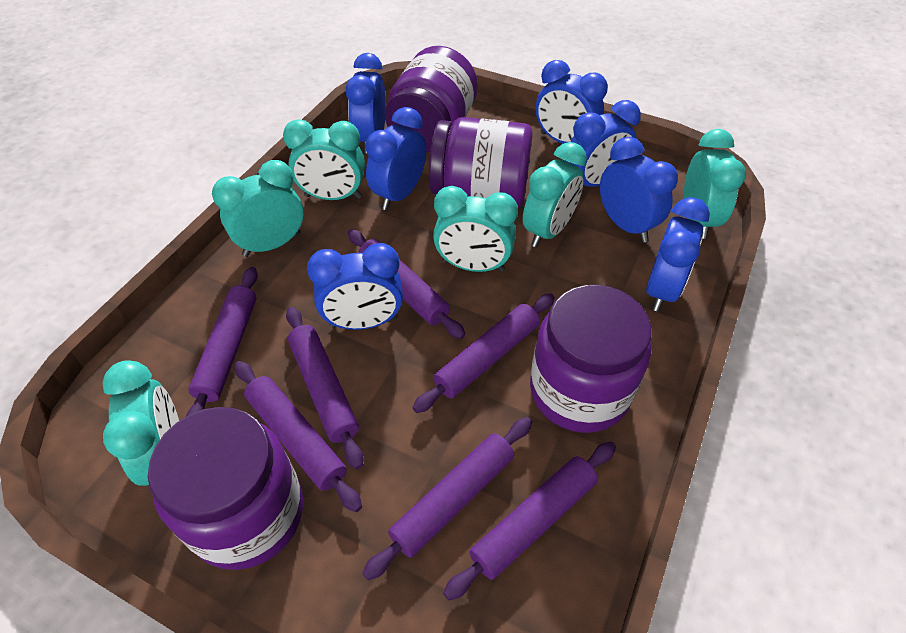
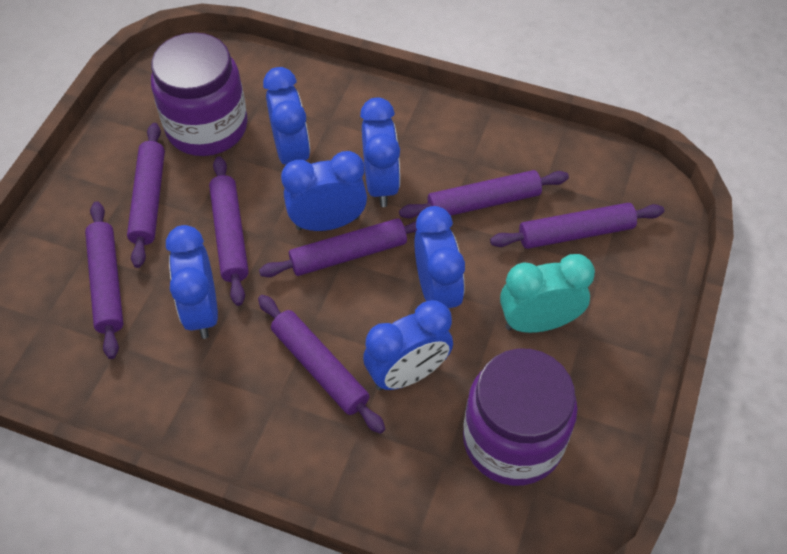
blue clock: [307,243,403,330] [346,53,386,153] [365,107,426,210] [536,60,608,144] [566,100,641,187] [600,137,678,242] [646,197,710,312] = 7 -> [166,225,218,339] [263,67,310,165] [281,151,367,231] [360,97,400,207] [363,300,453,390] [414,206,465,308] = 6
purple jar: [148,407,303,570] [385,46,478,152] [429,117,533,208] [530,285,652,433] = 4 -> [151,32,248,156] [463,348,577,486] = 2
turquoise clock: [103,360,179,486] [212,160,304,257] [283,119,365,200] [433,186,518,272] [523,142,587,247] [684,129,746,239] = 6 -> [500,254,595,333] = 1

